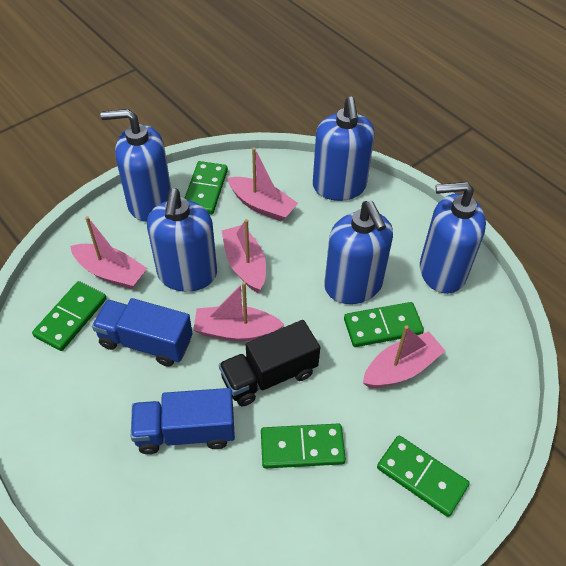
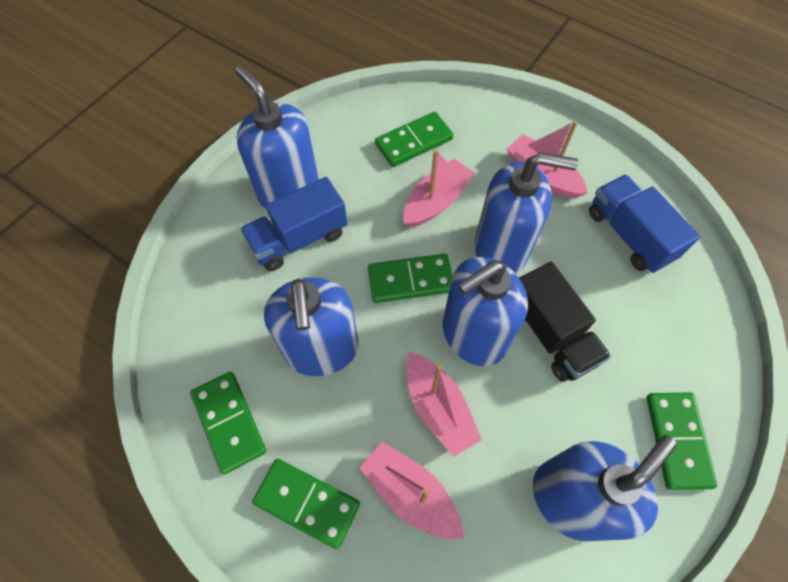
pink boat: [70,216,147,289] [193,282,284,341] [222,219,266,293] [228,147,298,222] [363,325,445,388] = 5 -> [360,442,464,539] [403,150,475,227] [406,352,482,457] [507,121,588,199] = 4

